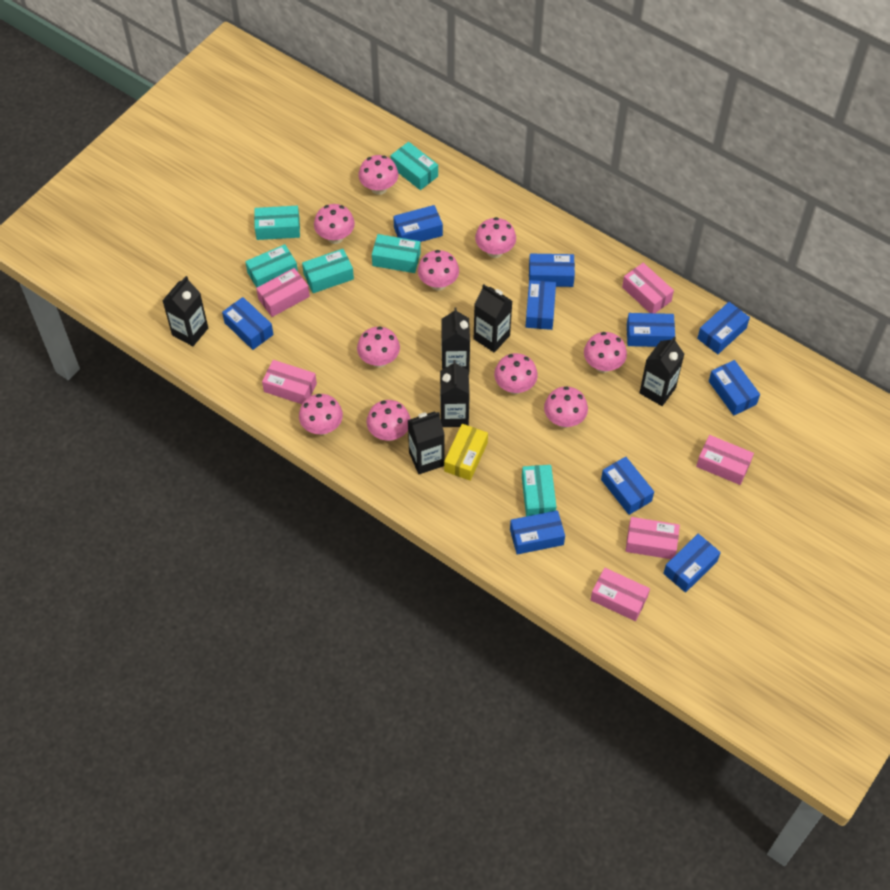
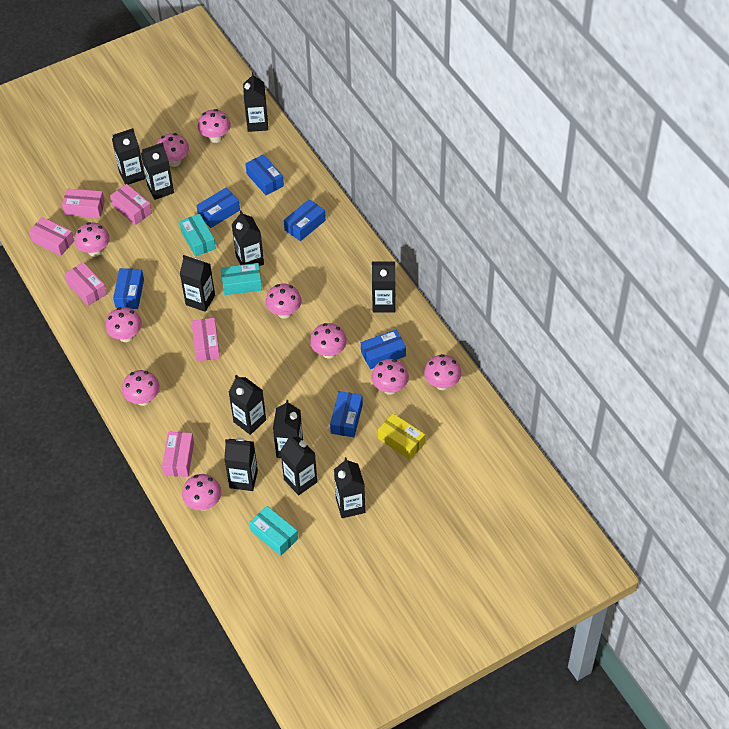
black carton: [162,276,208,346] [408,411,445,474] [440,360,470,427] [441,307,470,370] [474,284,512,352] [639,336,684,406] = 6 -> [112,128,145,185] [141,142,174,200] [180,255,215,312] [224,438,258,491] [229,375,266,435] [231,210,264,266] [243,72,268,132] [273,400,303,458] [280,434,317,495] [334,457,365,518] [372,261,396,313] = 11
blue box: [222,297,274,350] [393,205,443,242] [510,510,565,555] [525,280,556,330] [529,254,575,287] [601,457,654,515] [627,313,675,347] [663,534,721,593] [697,302,750,354] [709,360,760,416] = 10 -> [113,268,144,309] [196,188,240,228] [245,154,284,195] [284,199,326,241] [330,391,363,437] [361,330,406,369] = 6
turquoise box: [245,244,298,288] [254,206,300,240] [302,249,354,293] [372,234,421,273] [391,142,438,190] [522,465,556,516] = 6 -> [179,214,216,257] [221,263,262,295] [249,506,298,556] = 3

